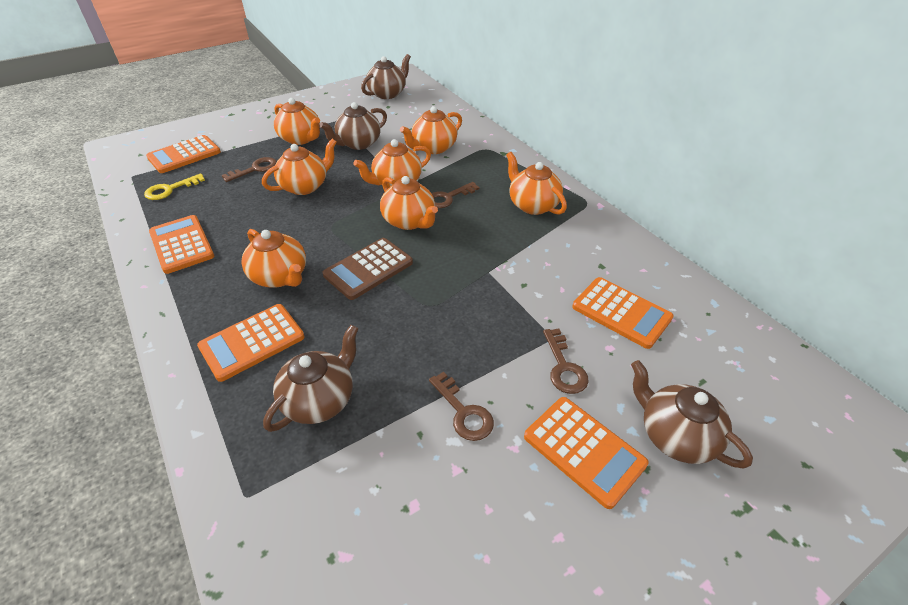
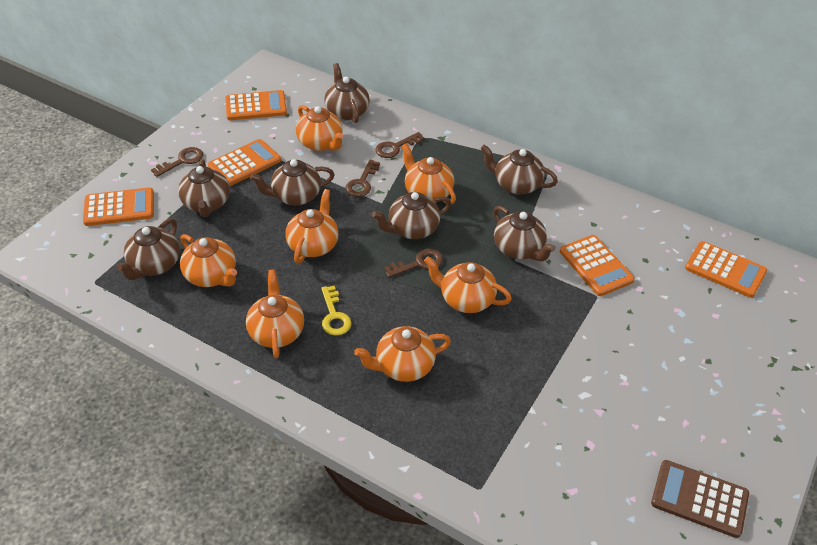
brown teapot: [263,325,358,432] [319,102,387,150] [361,54,411,99] [631,360,753,468] = 4 -> [117,218,180,280] [178,159,230,217] [250,159,335,206] [324,63,370,123] [372,192,451,239] [481,145,558,195] [493,206,555,261] = 7

